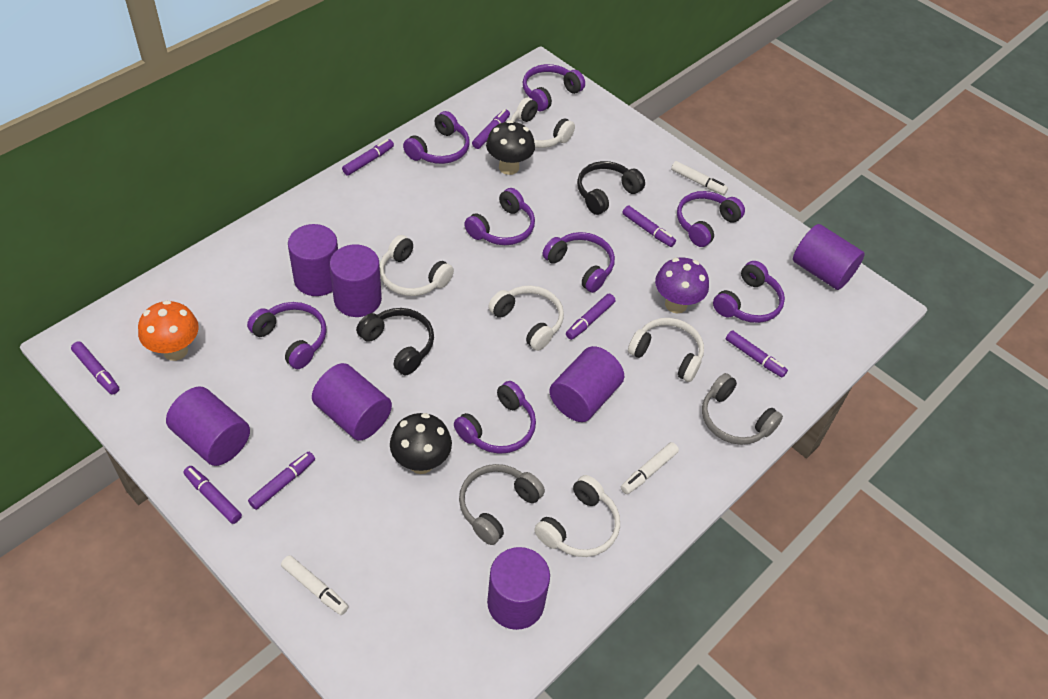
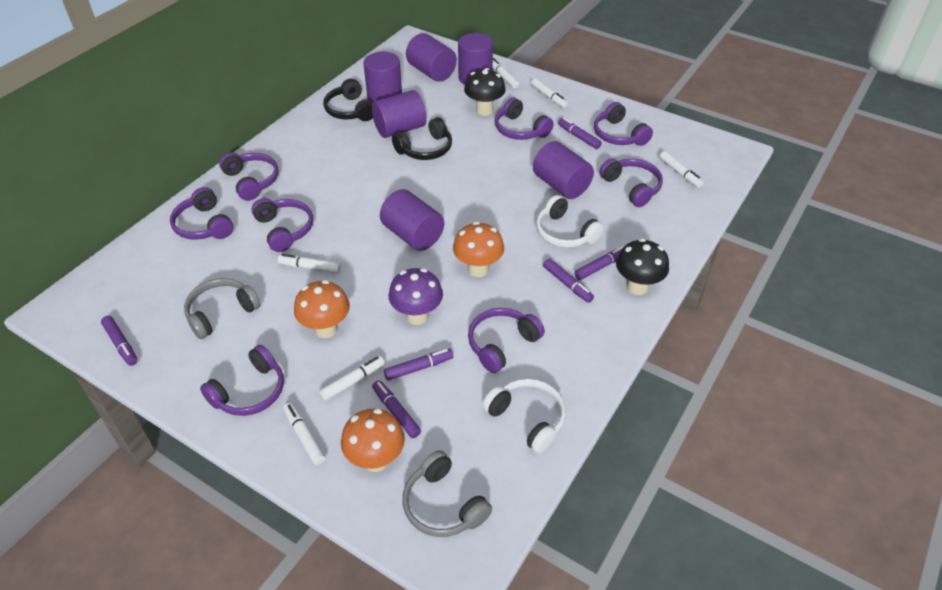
orange mushroom: [138,300,199,361] = 1 -> [294,280,350,338] [341,408,405,472] [453,222,504,277] = 3
purple cylinder: [166,387,250,466] [288,224,338,296] [312,363,392,441] [330,244,382,317] [487,547,550,630] [549,346,624,422] [793,224,865,290] = 7 -> [363,52,402,103] [372,90,427,138] [380,189,444,251] [406,33,457,82] [458,33,493,85] [533,141,594,199] = 6
purple marker: [71,341,119,395] [183,466,242,524] [248,452,315,510] [342,139,394,176] [472,109,510,149] [566,294,615,340] [622,206,676,247] [726,330,788,378] = 8 -> [101,316,138,366] [372,380,421,438] [384,349,453,381] [543,259,594,303] [558,118,602,149] [574,246,624,280] = 6
white headphones: [380,235,454,296] [488,286,564,351] [511,97,575,148] [534,475,620,557] [628,318,704,382] = 5 -> [482,379,566,454] [536,195,604,248] = 2
white marker: [281,555,349,615] [621,442,679,494] [671,161,728,195] = 3 -> [278,254,341,273] [283,403,326,465] [319,356,385,401] [493,58,519,89] [531,78,568,108] [659,151,704,188] = 6

